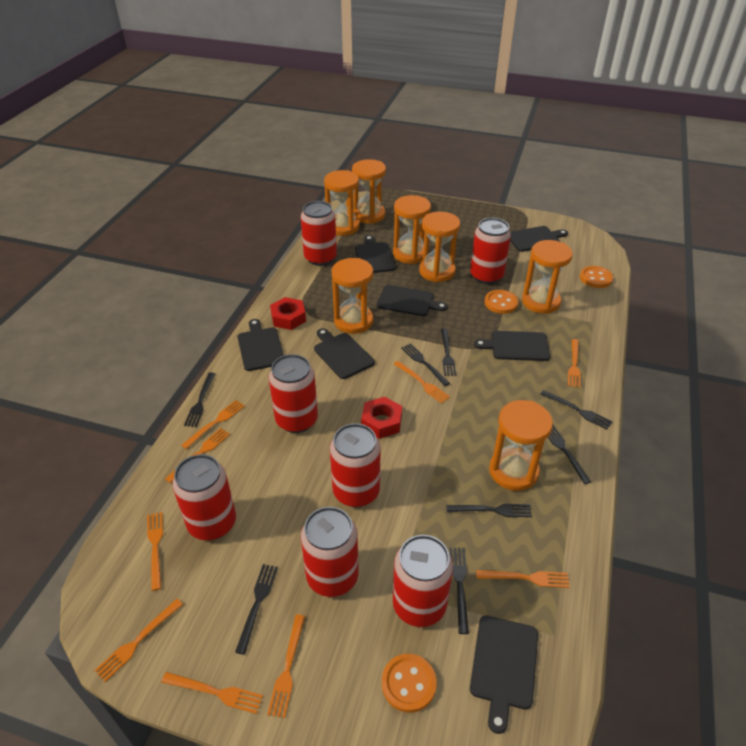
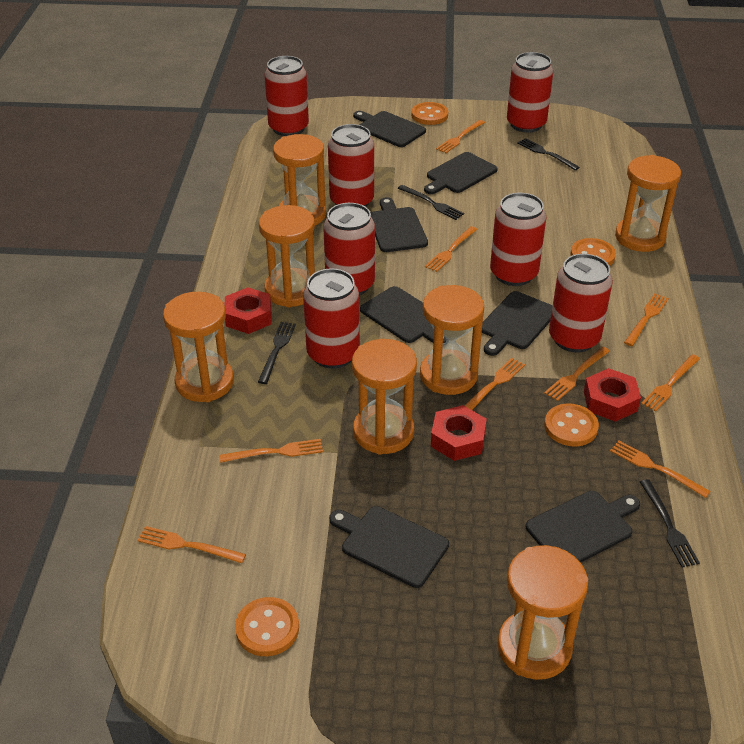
black fork: [184,372,215,427] [235,564,278,655] [401,343,450,386] [441,328,456,376] [446,504,532,517] [449,547,469,634] [540,390,613,430] [548,425,591,484] = 8 -> [258,322,296,384] [397,185,464,220] [517,138,580,170] [640,479,700,568] = 4
orange button: [382,654,437,713] [485,290,518,314] [580,266,613,288] = 3 -> [235,597,299,656] [411,102,448,125] [545,403,599,447] [570,238,616,266] = 4
red nut: [270,297,306,330] [361,397,402,439] = 2 -> [225,287,272,334] [431,405,487,461] [584,368,641,422] = 3

